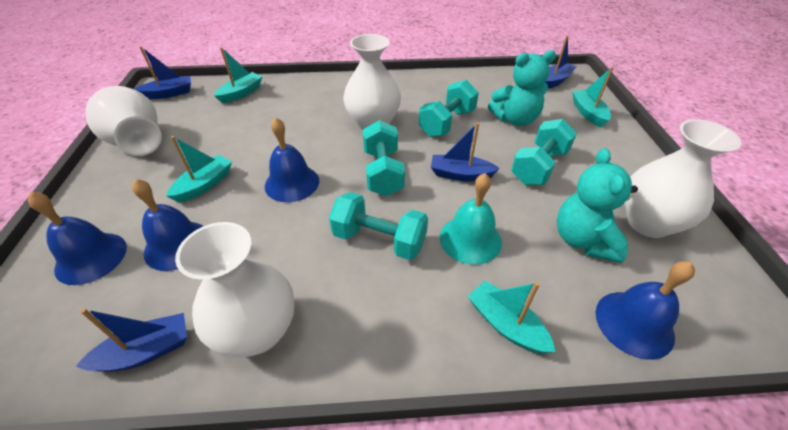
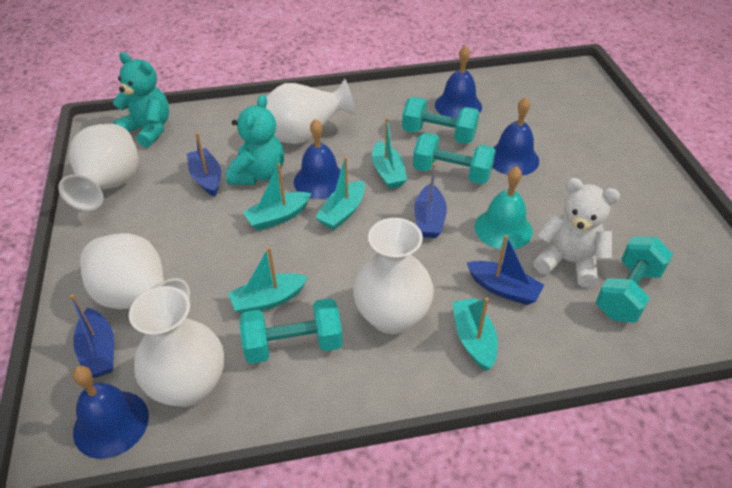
turquoise boat: [166,136,232,203] [214,47,262,103] [468,281,555,354] [572,67,614,127] = 4 -> [228,247,308,314] [243,163,311,230] [315,157,365,230] [372,117,407,189] [453,297,498,371] = 5
white teddy bear: none = 0 -> [533,178,620,288] = 1
white vase: [86,86,162,156] [175,222,295,357] [343,34,401,131] [625,119,742,238] = 4 -> [58,124,138,211] [80,233,190,309] [129,286,224,407] [266,79,355,144] [353,218,434,334] = 5

